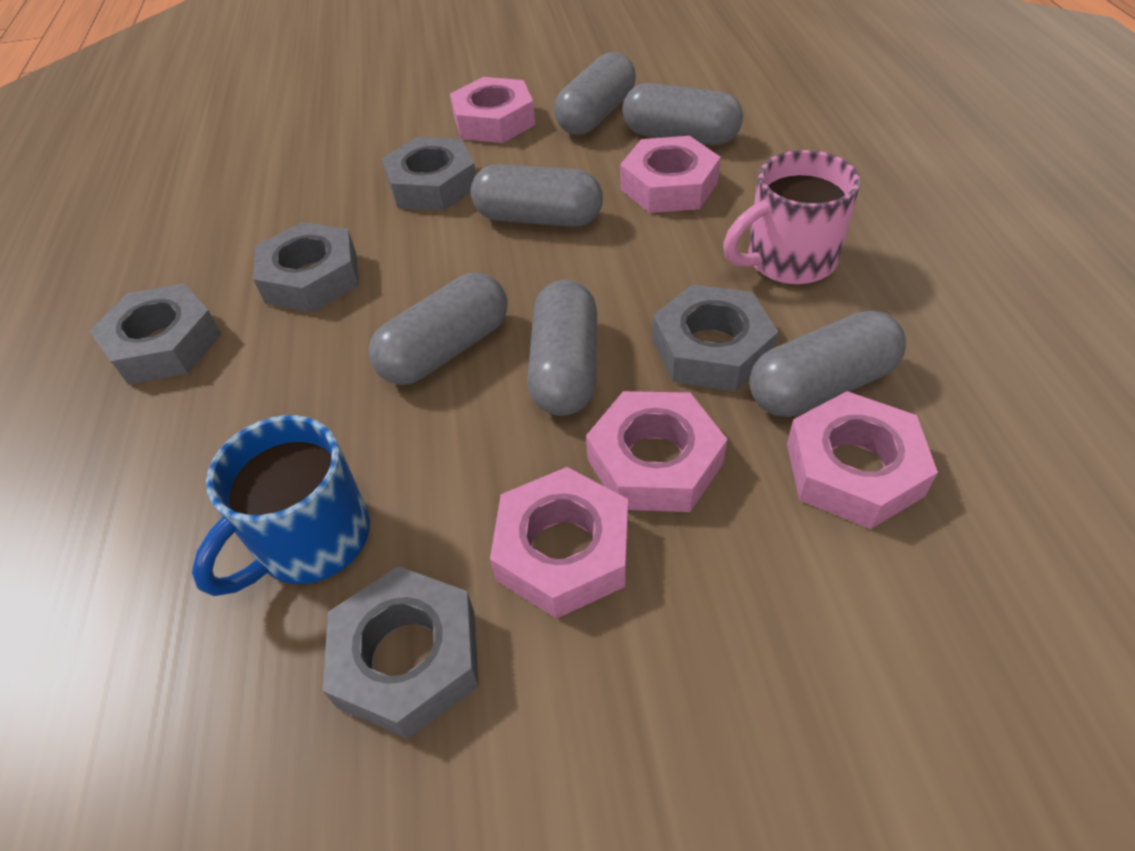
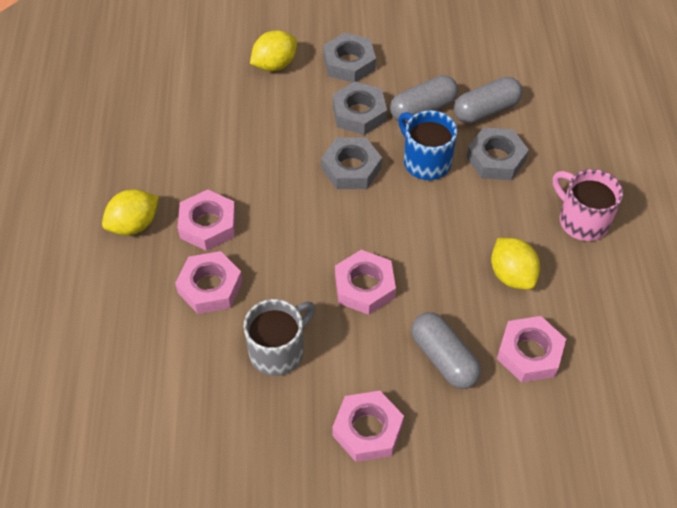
grey capsule: [369,273,508,385] [471,164,603,227] [527,280,597,416] [554,52,636,135] [622,83,743,145] [749,310,906,417] = 6 -> [390,75,458,123] [411,312,481,389] [454,77,523,124] = 3
grey mug: none = 0 -> [244,299,316,376] = 1
grey nut: [89,283,221,385] [253,222,359,312] [323,566,479,739] [382,137,476,211] [652,284,778,391] = 5 -> [321,138,382,189] [323,33,376,83] [333,82,387,135] [467,128,529,180] = 4
yellow lemon: none = 0 -> [102,189,159,235] [250,30,297,71] [491,238,540,290] = 3

